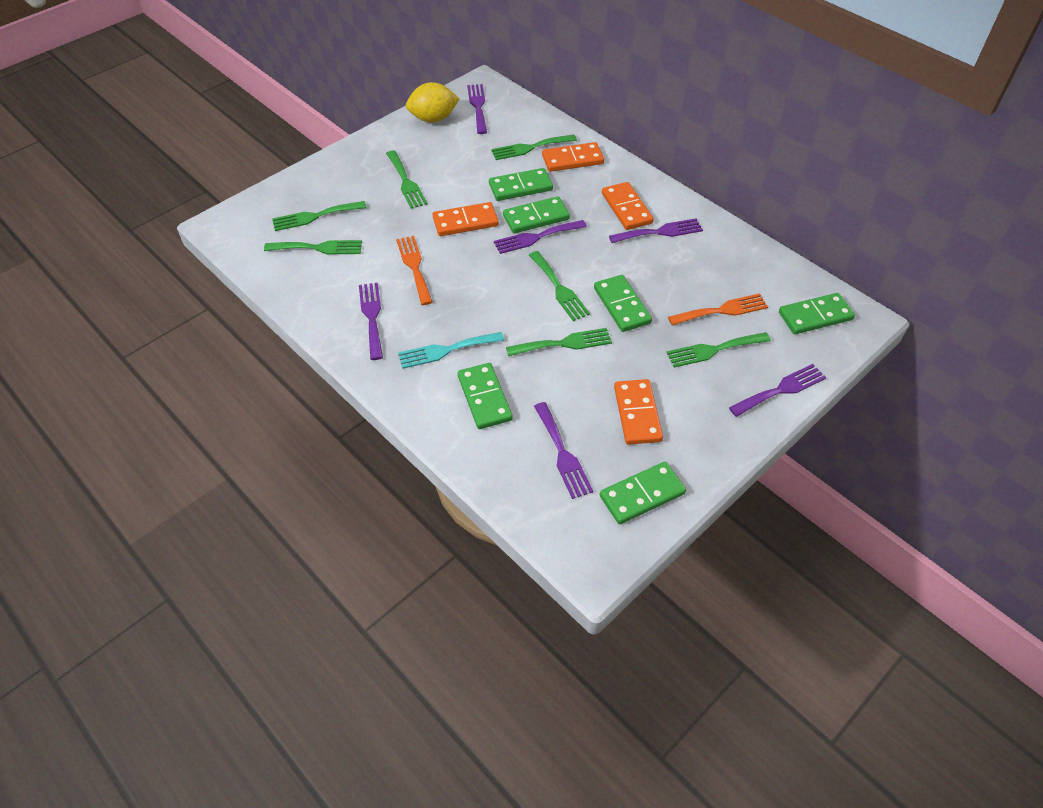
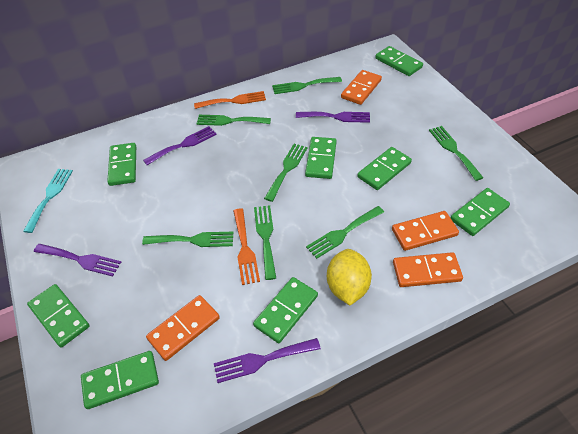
green domino: [458,363,513,429] [489,168,553,201] [503,196,570,233] [594,275,652,332] [600,462,686,524] [779,293,855,334] = 6 -> [27,284,90,347] [81,351,159,409] [107,143,136,186] [253,277,318,343] [305,137,337,179] [357,147,412,190] [375,46,423,76] [451,188,510,236] = 8
purple fork: [359,283,383,360] [467,84,487,134] [494,220,587,254] [534,402,593,499] [609,218,703,243] [729,364,826,417] = 6 -> [34,244,121,277] [143,126,217,165] [214,338,321,383] [296,112,370,123] = 4

